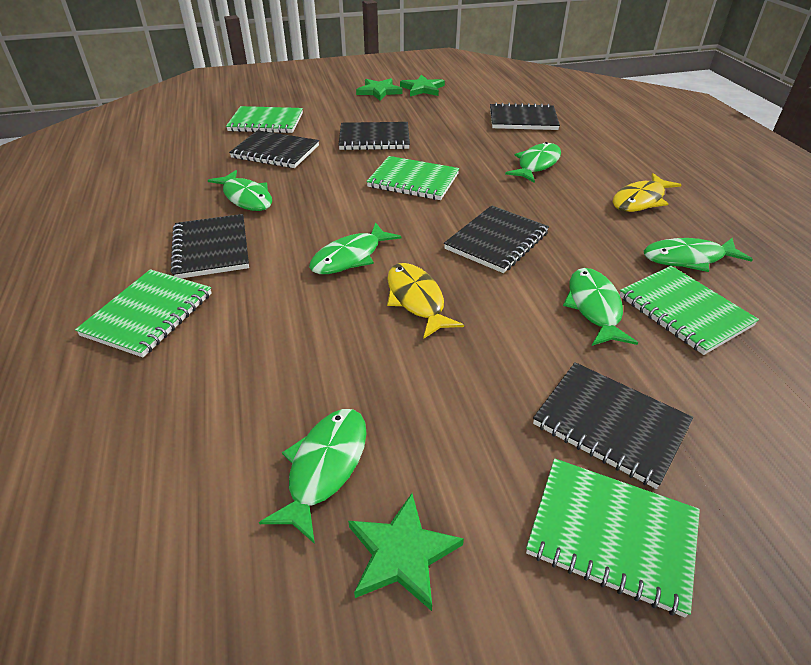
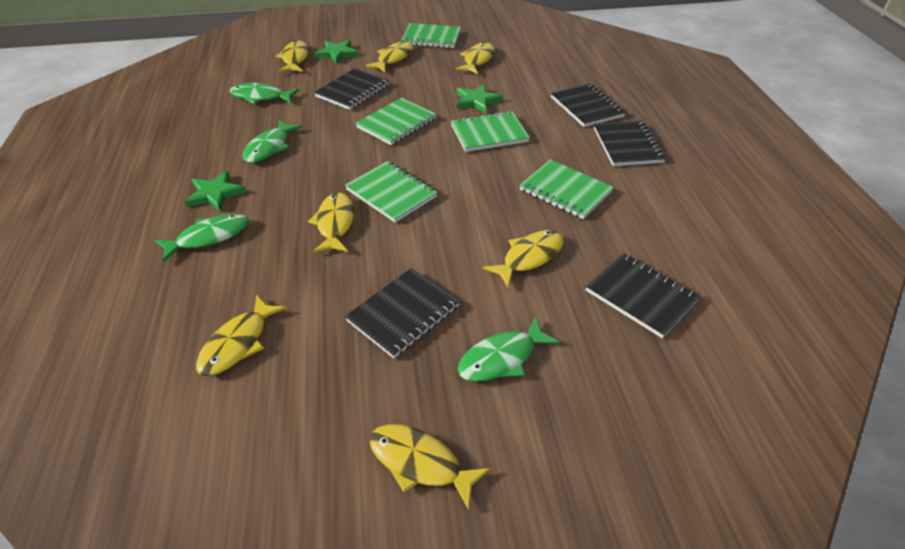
black notebook: [171,214,249,278] [229,130,319,168] [338,122,410,151] [444,205,549,273] [490,102,560,130] [533,362,693,489] = 6 -> [314,68,389,110] [345,268,460,358] [551,83,626,127] [586,253,700,338] [594,121,666,166] = 5
green fish: [208,170,272,211] [259,409,367,544] [309,222,401,274] [505,142,561,183] [563,268,638,346] [644,238,753,272] = 6 -> [155,214,249,262] [229,83,299,104] [242,120,302,163] [458,317,560,382] = 4
yellow fish: [387,263,464,339] [613,173,681,212] = 2 -> [196,295,287,376] [276,40,309,72] [308,192,354,253] [365,41,413,72] [369,424,490,510] [455,42,495,74] [483,230,564,287] = 7

